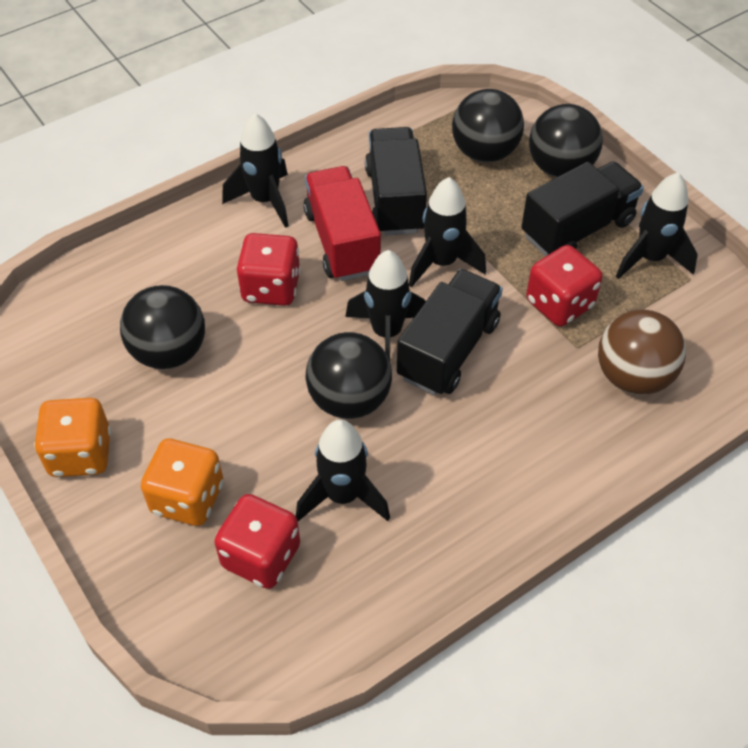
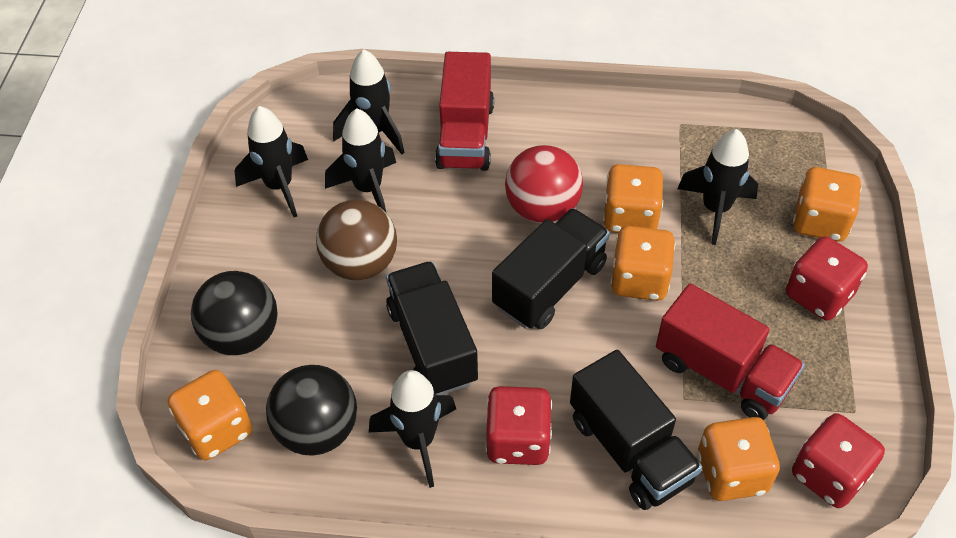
black ball: [120,285,205,369] [306,332,392,419] [452,89,524,162] [529,104,603,177] = 4 -> [191,271,278,355] [266,365,357,456] = 2
orange dice: [34,398,111,477] [141,439,223,526] = 2 -> [168,370,252,460] [603,164,663,233] [611,226,675,301] [697,417,780,501] [793,167,862,242] = 5
red ball: none = 0 -> [505,145,583,223] = 1
red truck: [303,166,381,281] = 1 -> [435,52,494,171] [656,283,805,420] = 2

